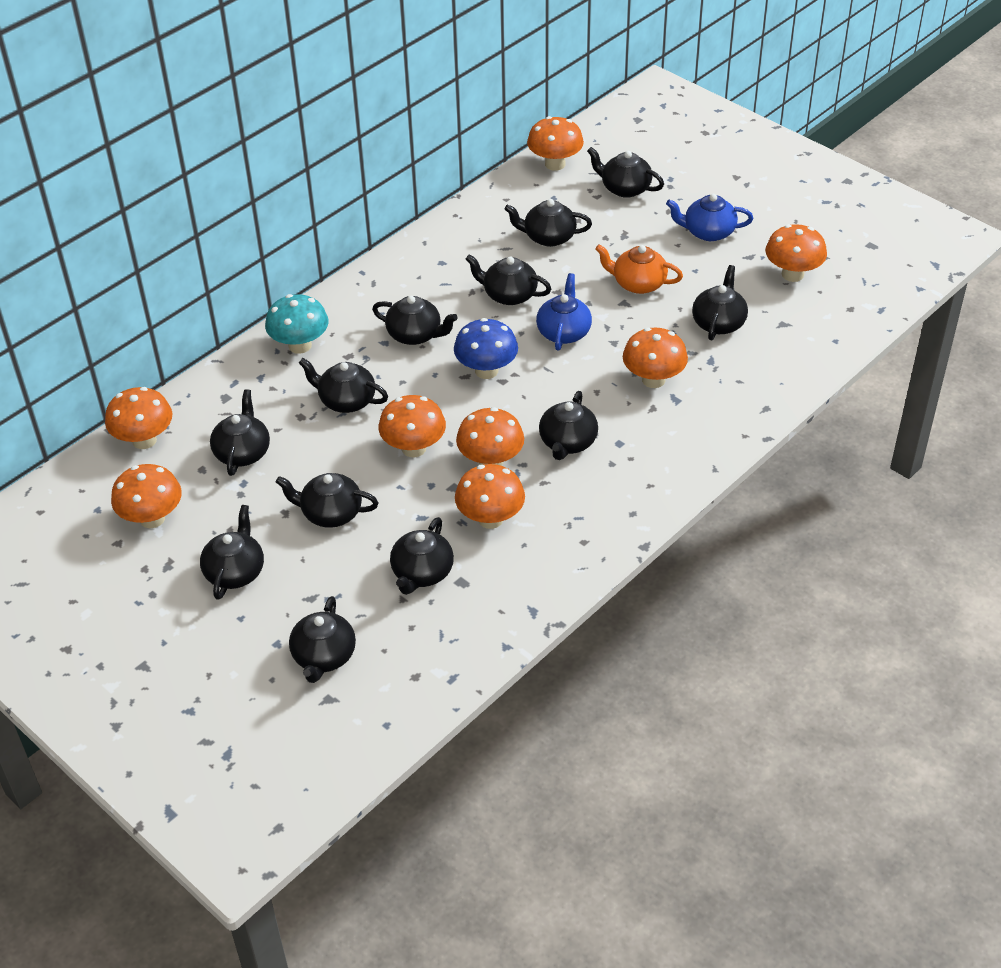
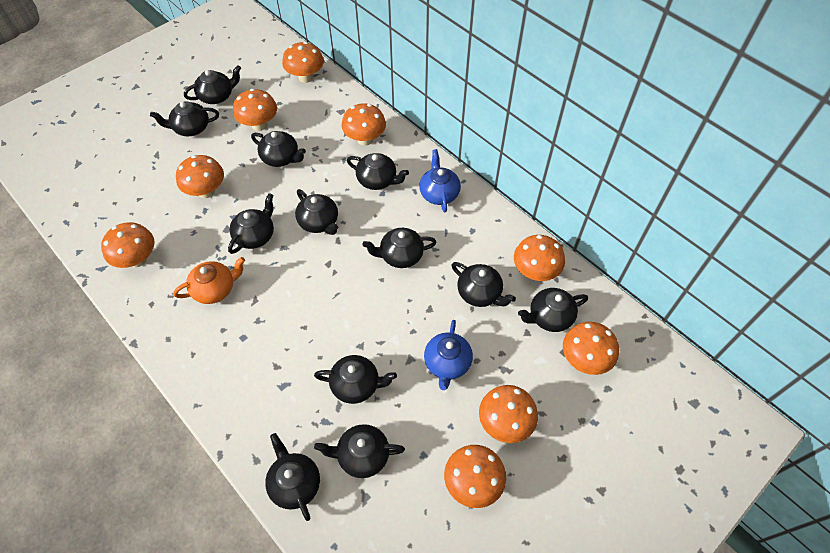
blue mushroom: [454,318,518,379] = 1 -> none = 0
orange mushroom: [105,387,172,449] [111,464,182,528] [379,395,446,457] [455,464,525,529] [456,407,524,466] [527,116,584,171] [623,328,688,388] [765,224,827,282] = 8 -> [101,222,155,268] [176,155,224,198] [233,89,277,131] [282,42,324,83] [342,103,386,146] [444,445,506,508] [479,385,538,443] [514,235,565,281] [563,322,619,375] = 9
turquoise mushroom: [265,294,328,354] = 1 -> none = 0

